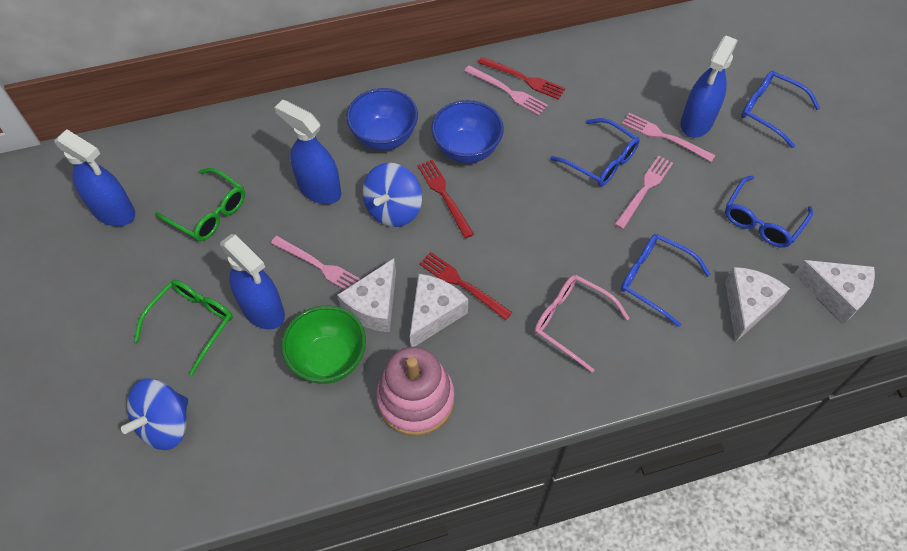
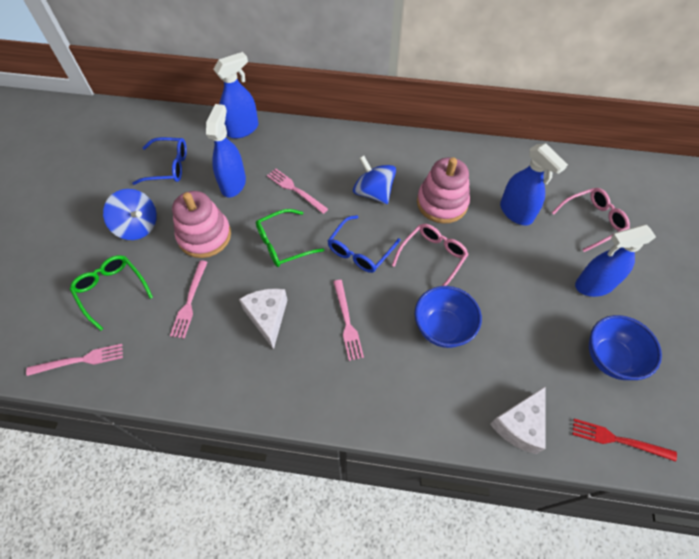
blue glasses: [550,118,640,186] [621,234,711,327] [725,176,813,248] [741,71,820,148] = 4 -> [132,137,187,185] [328,215,400,273] = 2
green bowl: [281,305,366,384] = 1 -> none = 0
pink glasses: [534,275,630,373] = 1 -> [392,224,469,286] [552,188,630,252] = 2
pink stacking toy: [376,347,455,436] = 1 -> [172,191,231,258] [417,158,470,224] = 2
red fork: [417,159,474,238] [419,252,512,320] [478,57,565,100] = 3 -> [572,419,677,462] = 1
white cheese: [337,258,396,332] [410,274,468,347] [725,267,790,342] [794,260,875,324] = 4 -> [239,288,287,350] [490,387,545,454] = 2

